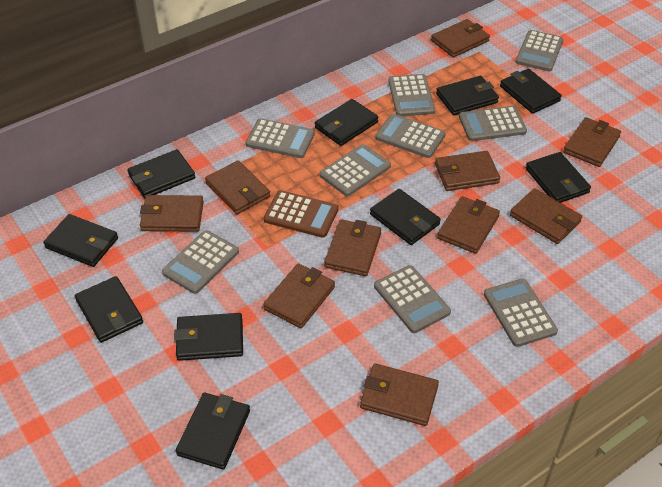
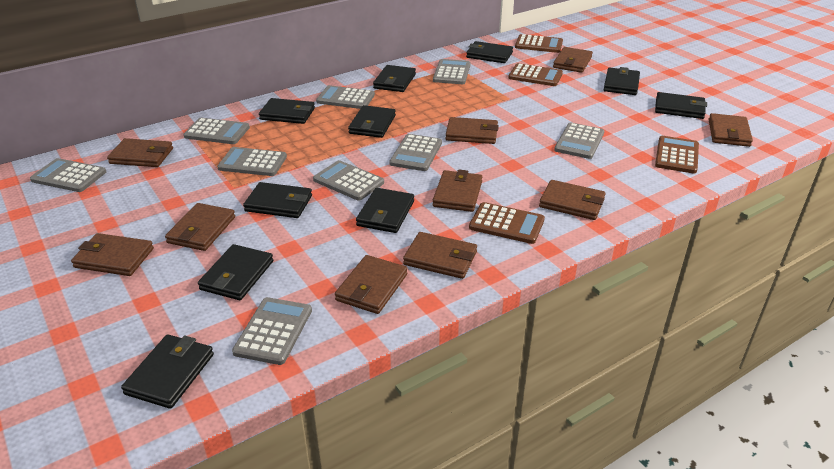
brown calculator: [264,190,339,238] = 1 -> [469,202,545,244] [508,63,563,86] [515,34,563,53] [655,136,699,174] = 4

